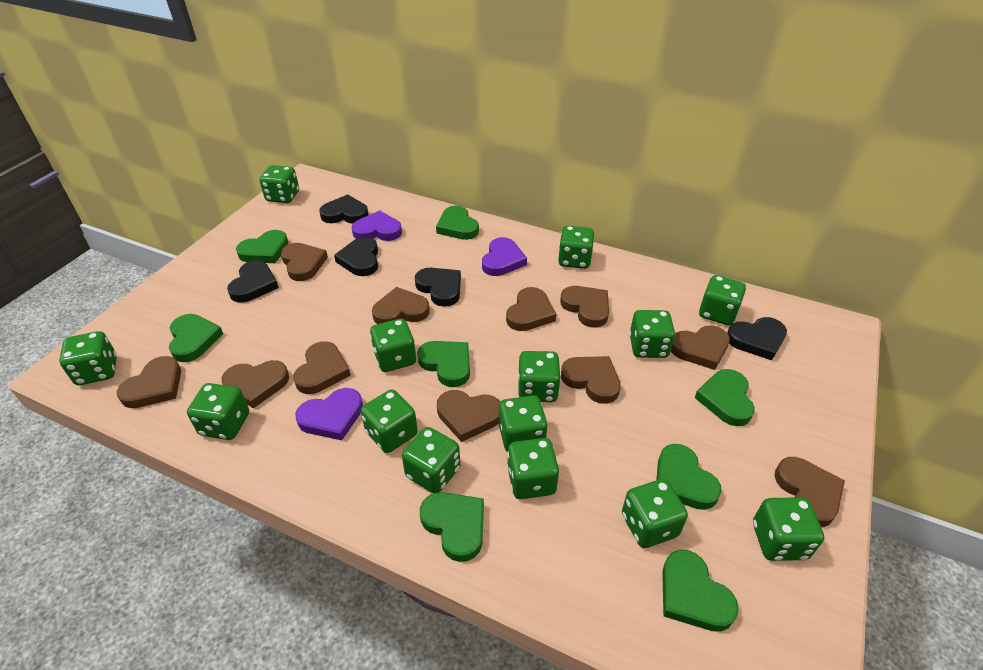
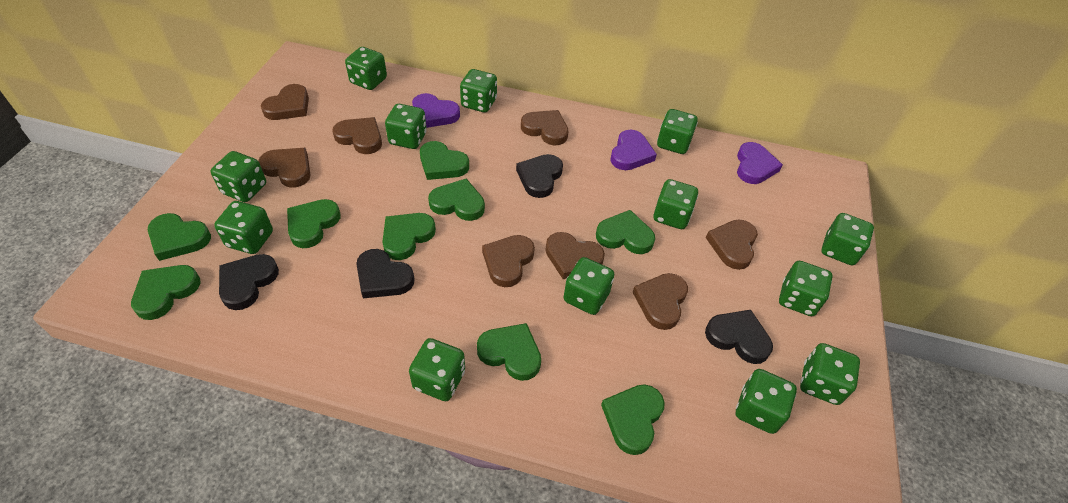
black heart: [227,261,279,303] [319,194,368,223] [334,237,378,276] [415,268,461,307] [727,317,787,360] = 5 -> [219,254,279,310] [356,249,415,298] [516,154,563,198] [705,310,773,364] = 4
brown heart: [117,356,181,408] [221,360,289,408] [281,243,328,281] [293,341,351,394] [372,287,430,324] [437,390,500,442] [506,287,556,331] [560,286,609,328] [561,356,621,404] [671,326,730,370] [775,457,845,527] = 11 -> [258,148,310,187] [261,84,309,120] [332,117,382,154] [482,235,535,287] [521,110,569,145] [546,232,605,279] [632,273,688,330] [706,219,758,270] = 8
green dice: [59,331,117,385] [187,383,249,440] [259,165,299,203] [361,390,418,453] [370,319,416,372] [402,427,460,493] [499,395,548,452] [507,438,559,499] [518,351,561,402] [558,226,594,269] [622,479,688,548] [629,310,675,358] [699,275,746,325] [753,497,824,561] = 14 -> [211,151,266,202] [214,201,273,254] [345,47,387,90] [385,104,427,149] [409,338,465,401] [460,69,497,112] [564,257,614,315] [653,179,698,229] [657,109,698,154] [736,369,797,434] [779,261,833,316] [800,343,860,405] [821,213,874,266] = 13
green heart: [169,314,223,362] [236,230,289,263] [417,341,470,387] [420,492,484,562] [436,206,479,240] [656,444,722,510] [662,550,739,632] [695,369,755,426] = 8 -> [131,265,201,320] [148,213,211,261] [287,199,341,248] [382,213,436,260] [420,141,469,180] [428,179,485,221] [477,323,541,381] [596,210,655,254] [601,384,665,455] = 9

